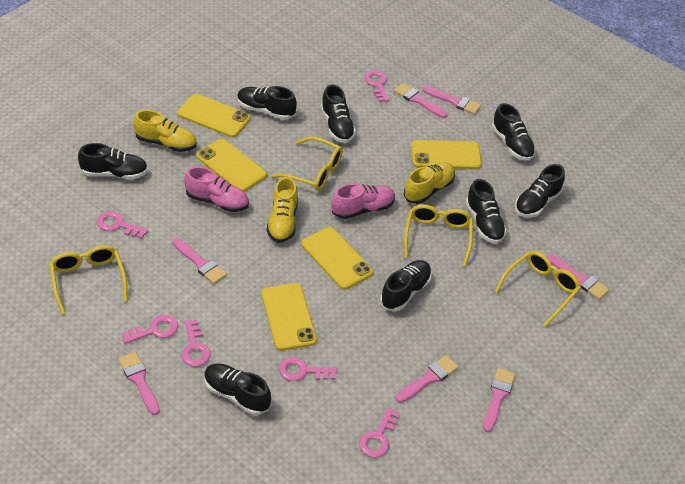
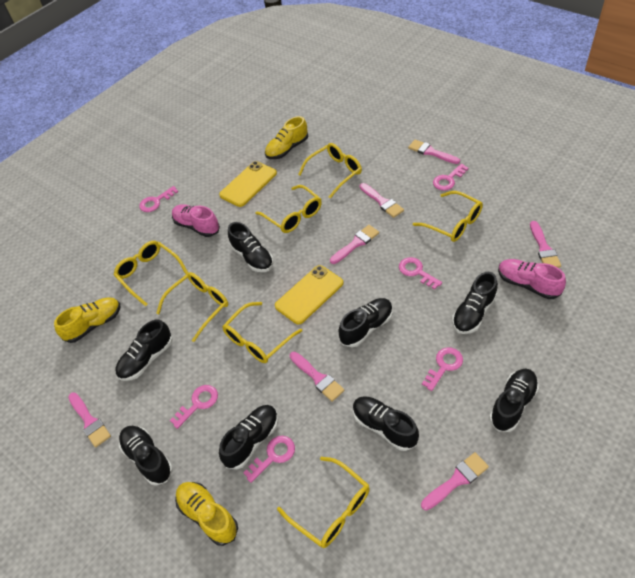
yellow glasses: [50,245,128,314] [271,137,343,191] [404,205,473,267] [495,251,581,327] = 4 -> [114,241,188,306] [156,272,228,342] [222,302,302,363] [256,185,322,233] [277,457,370,548] [298,143,362,199] [413,191,483,242] = 7
yellow phone: [177,94,251,137] [196,139,267,192] [262,283,317,351] [301,227,373,290] [411,140,482,169] = 5 -> [219,161,277,207] [275,265,343,324] = 2

